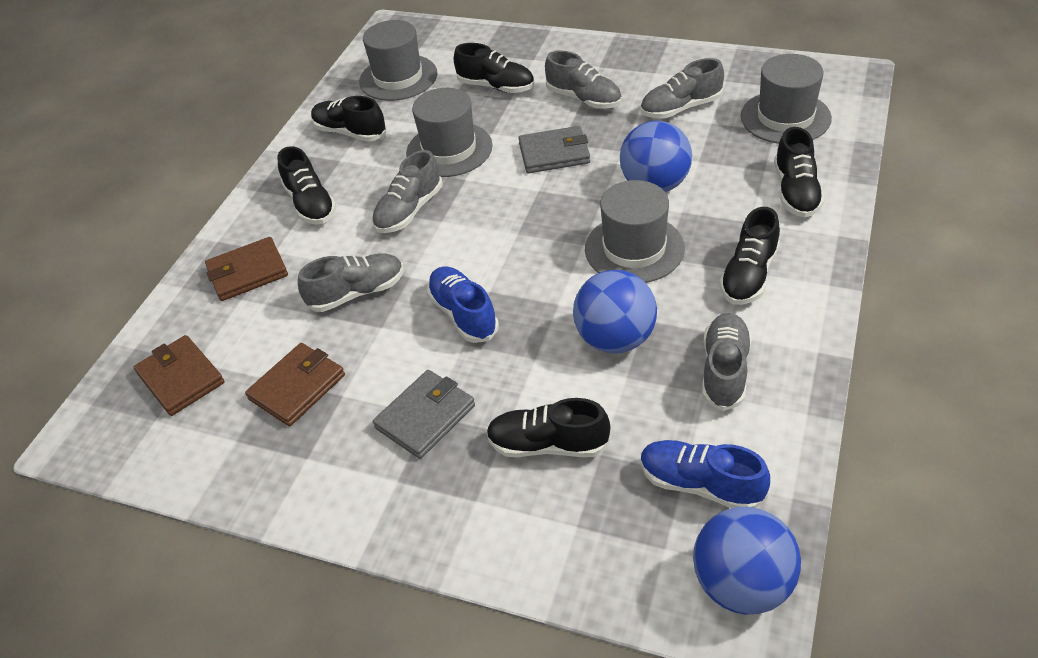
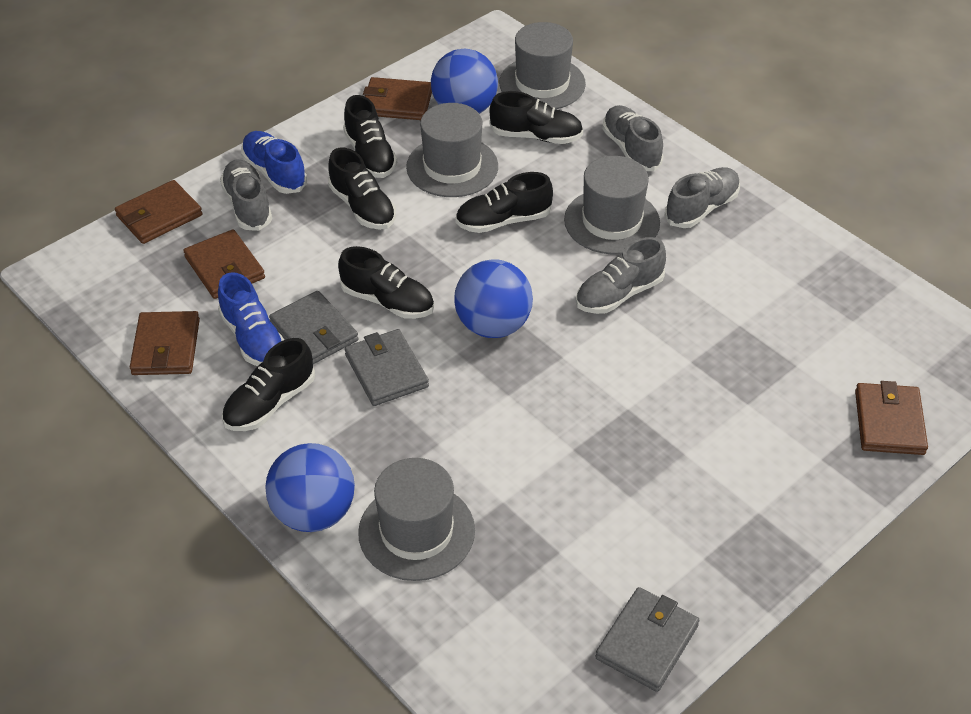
brown wallet: [134,335,225,416] [205,237,288,301] [245,343,345,426] = 3 -> [115,180,203,244] [130,311,200,375] [183,229,265,299] [363,77,432,120] [855,381,928,455] = 5
grey shoe: [298,253,404,312] [372,150,442,233] [545,50,622,109] [641,58,724,118] [702,313,752,411] = 5 -> [220,159,272,231] [576,237,666,314] [602,105,663,171] [664,167,740,228] = 4
grey wallet: [373,370,475,459] [518,126,590,173] = 2 -> [269,291,358,364] [345,329,429,406] [595,587,699,692] = 3

